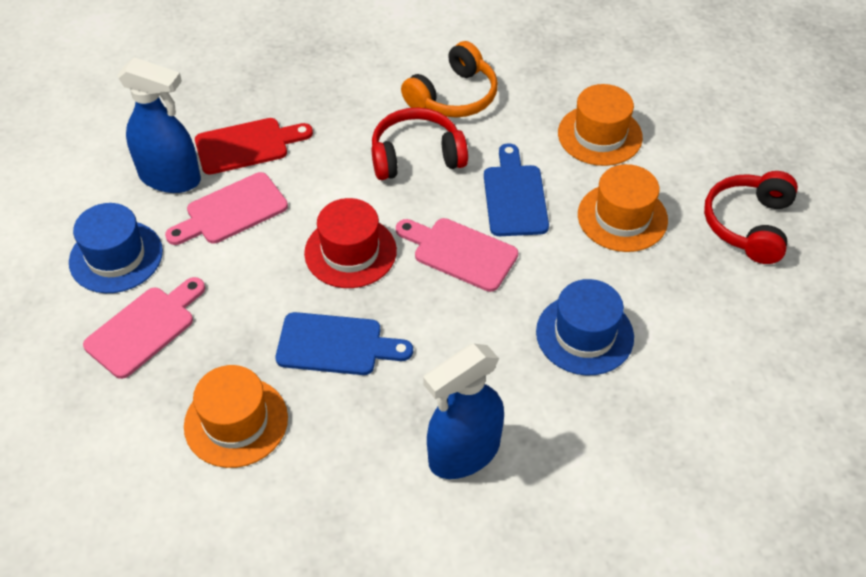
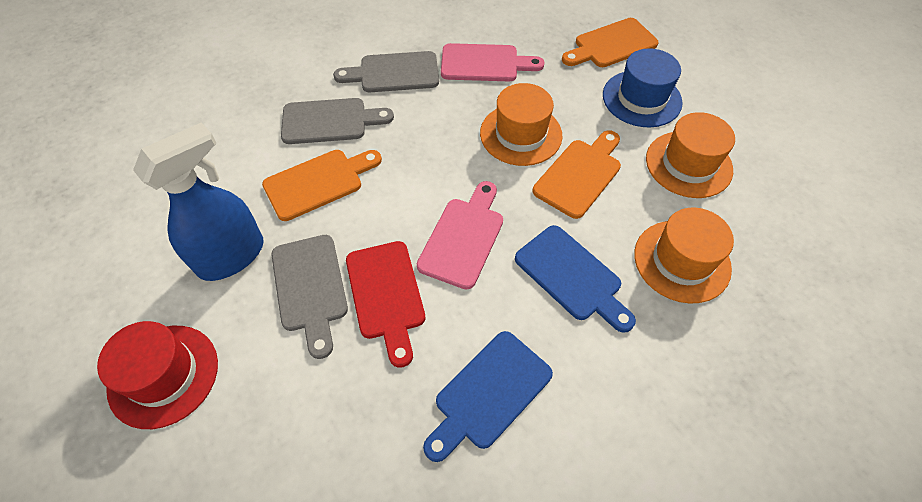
blue hat: [69,203,163,293] [536,279,634,375] = 2 -> [603,48,683,127] = 1
blue spray bottle: [117,57,201,193] [423,344,504,479] = 2 -> [133,122,264,281] = 1
grey cutting board: none = 0 -> [272,235,348,359] [281,98,394,144] [333,51,439,92] = 3
orange cutting board: none = 0 -> [262,150,382,221] [533,130,621,219] [562,18,659,67] = 3
orange headphones: [401,41,498,118] = 1 -> none = 0
pink cutting board: [83,277,205,379] [165,172,288,245] [396,218,518,292] = 3 -> [417,181,503,290] [441,43,545,81] = 2
red headphones: [372,107,468,180] [704,171,798,264] = 2 -> none = 0

